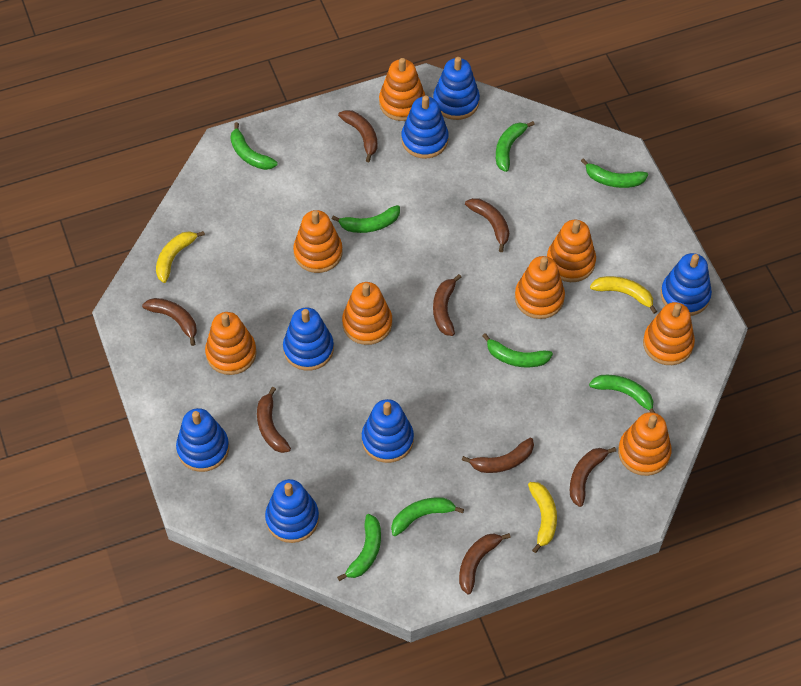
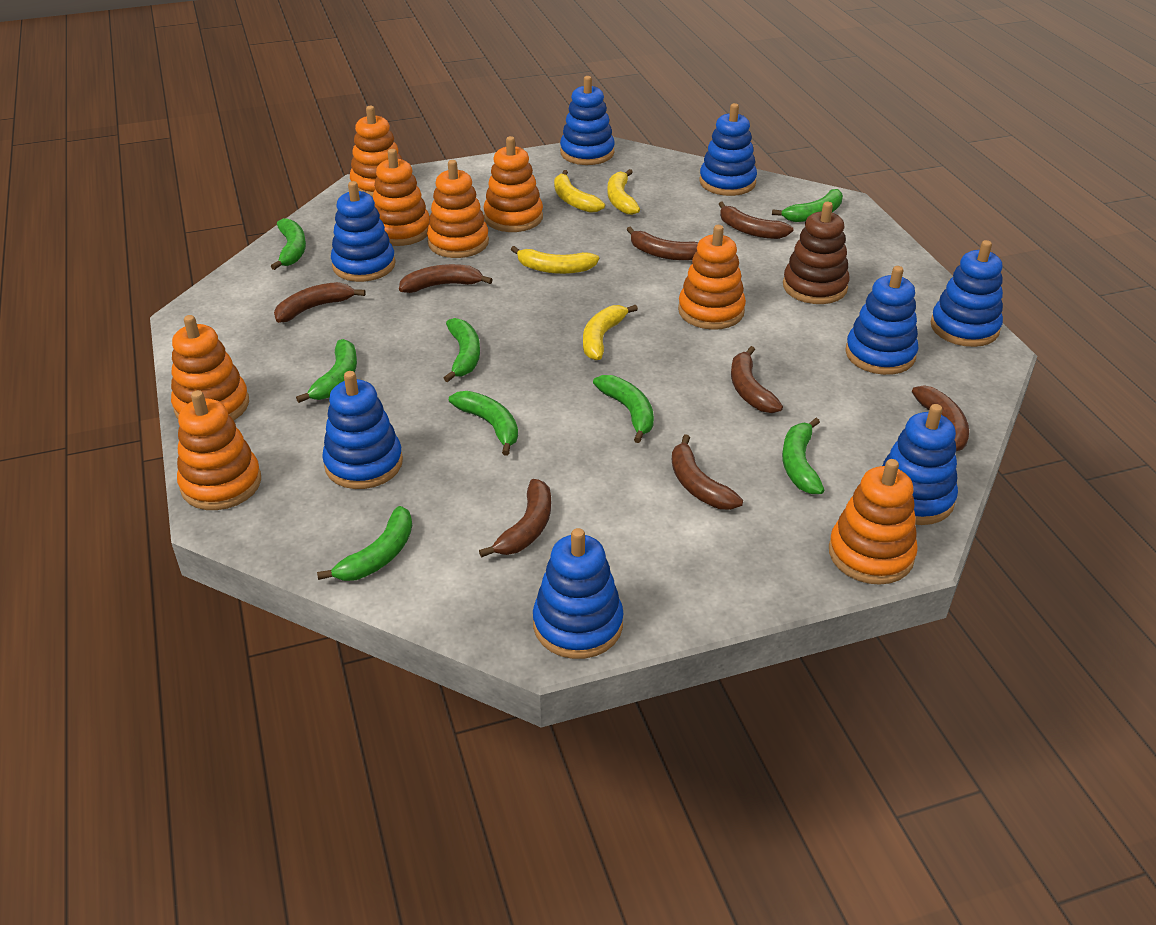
blue stacking toy: [176,408,229,472] [265,479,319,543] [283,307,334,371] [362,399,414,463] [401,95,448,159] [433,57,480,120] [661,253,712,316] = 7 -> [322,371,403,489] [331,181,396,282] [533,528,624,659] [560,76,615,165] [699,103,757,196] [845,266,918,375] [882,404,958,525] [930,240,1003,347] = 8
brown stacking toy: none = 0 -> [783,202,850,304] = 1
yellow banana: [156,231,205,283] [528,482,557,553] [590,276,657,314] = 3 -> [511,246,599,274] [554,170,605,213] [583,305,638,360] [607,169,640,215] = 4

